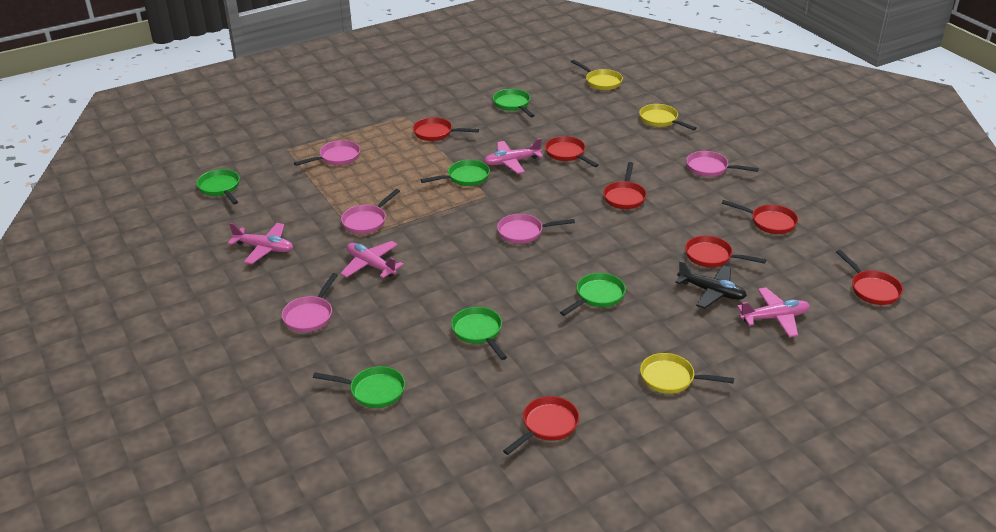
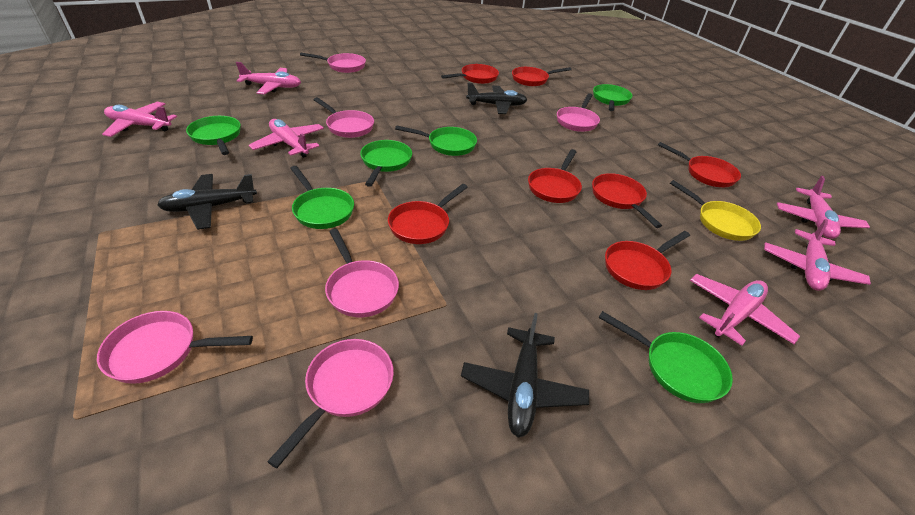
black plane: [675,261,747,309] = 1 -> [157,174,257,230] [461,313,589,438] [466,83,527,114] = 3
pink pan: [282,273,338,332] [294,140,360,166] [341,189,400,234] [497,214,575,244] [686,151,759,177] = 5 -> [97,311,253,384] [267,339,394,468] [300,53,366,73] [313,97,374,138] [325,229,399,317] [557,93,600,132] = 6
pink plane: [228,223,293,264] [340,241,404,278] [484,138,543,174] [737,288,810,337] = 4 -> [102,102,177,137] [236,62,301,94] [249,119,324,158] [690,274,800,346] [764,219,871,291] [777,176,870,239] = 6
yellow pan: [571,60,623,90] [639,104,697,130] [640,353,734,394] = 3 -> [670,180,761,241] = 1

